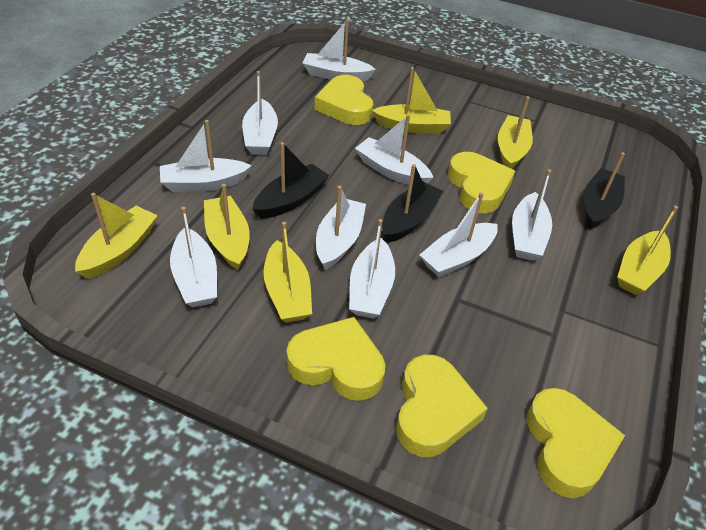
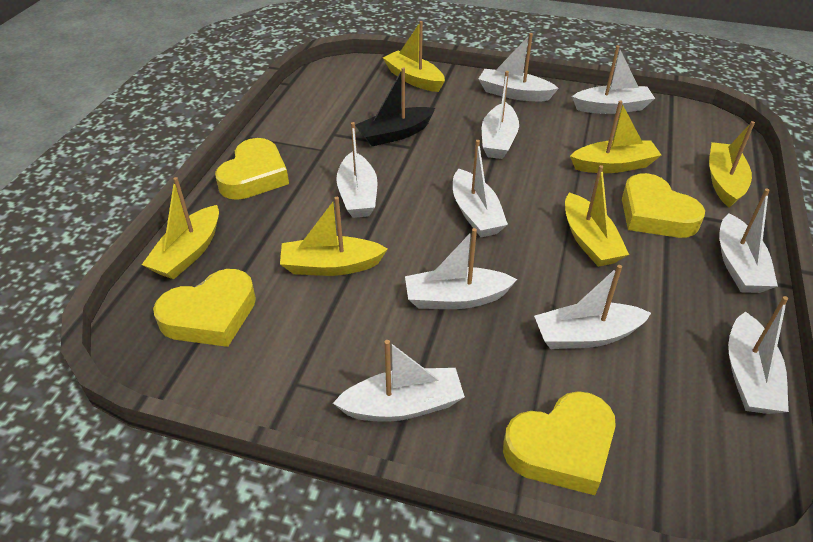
black boat: [252,142,329,219] [382,164,444,243] [584,152,625,229] = 3 -> [355,67,435,146] = 1
white boat: [160,120,252,192] [170,207,217,307] [242,71,278,155] [302,19,376,82] [316,186,366,270] [349,219,395,319] [355,114,433,185] [420,192,498,277] [512,169,552,261] = 9 -> [333,340,465,422] [336,122,378,218] [405,228,517,309] [453,140,508,237] [479,33,559,101] [482,71,519,159] [534,265,651,349] [572,45,655,114] [720,189,778,293] [728,296,789,414] = 10
yellow heart: [287,317,386,401] [315,75,373,125] [396,355,488,457] [448,152,515,213] [527,388,625,498] = 5 -> [153,269,256,347] [215,138,289,200] [503,391,616,495] [622,173,705,238] = 4

